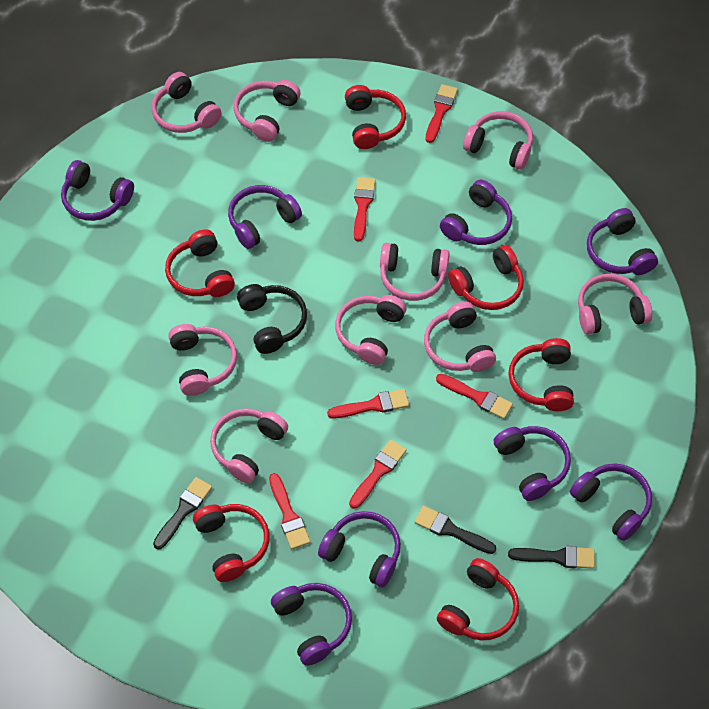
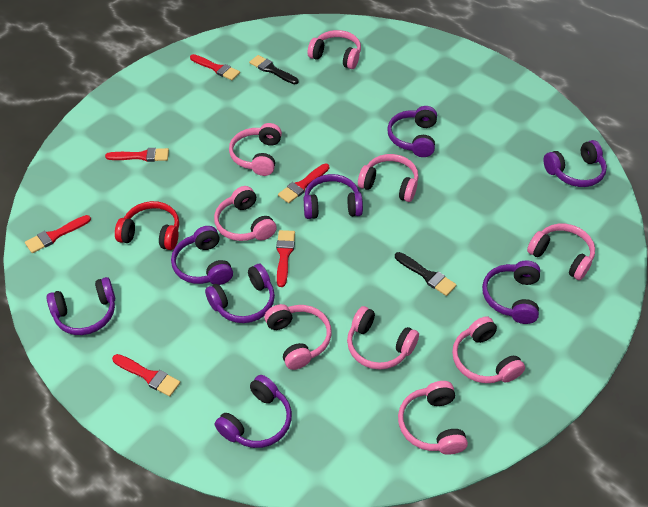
black brush: [153,477,212,550] [414,506,496,554] [508,546,595,569] = 3 -> [249,55,298,84] [395,252,456,296] = 2
black headphones: [237,284,307,354] = 1 -> none = 0
red headphones: [165,229,235,297] [193,504,270,582] [345,85,406,149] [437,558,519,641] [448,245,524,310] [508,338,574,411] = 6 -> [115,201,179,250] = 1

